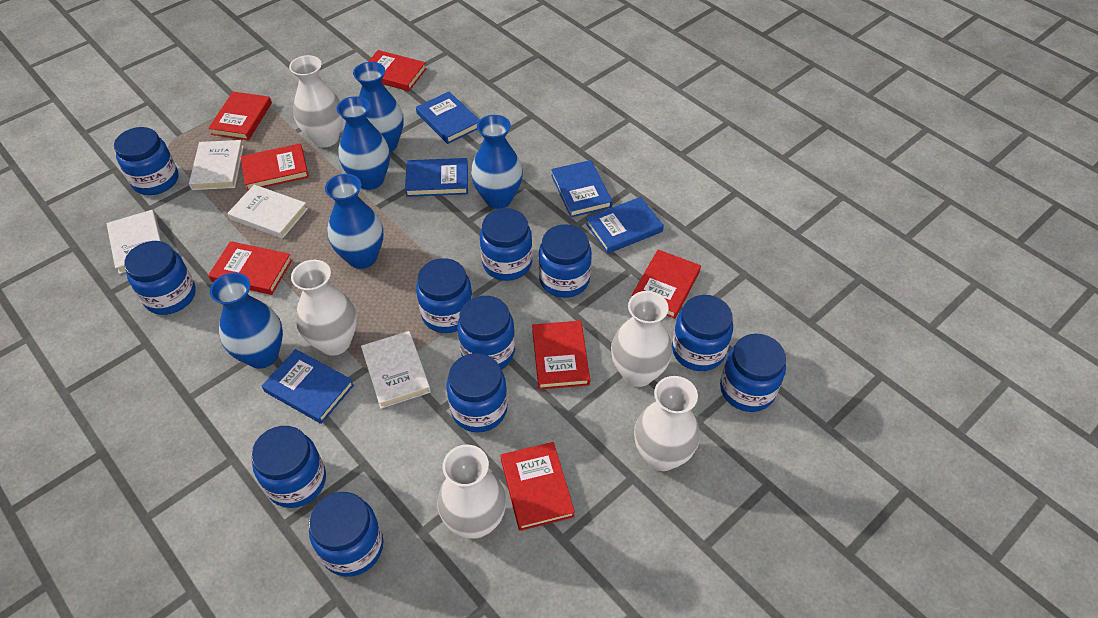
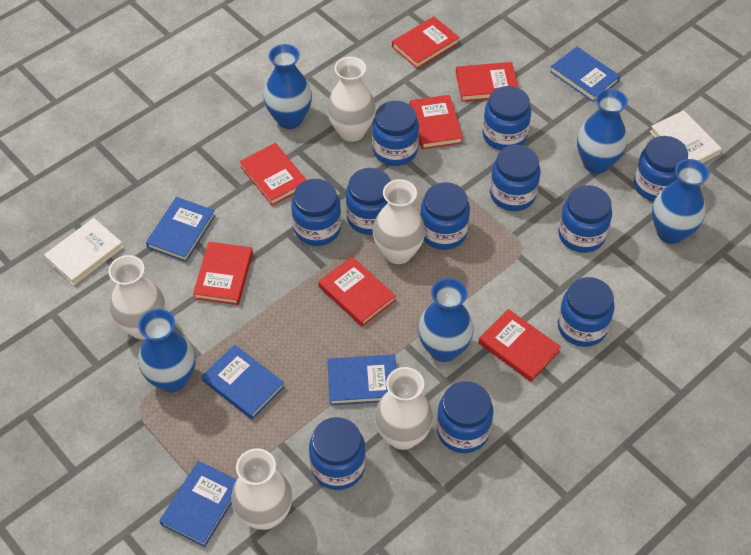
white book: [106,210,162,274] [189,140,244,190] [228,185,308,239] [361,331,431,409] = 4 -> [44,218,123,285] [650,110,722,163] = 2

